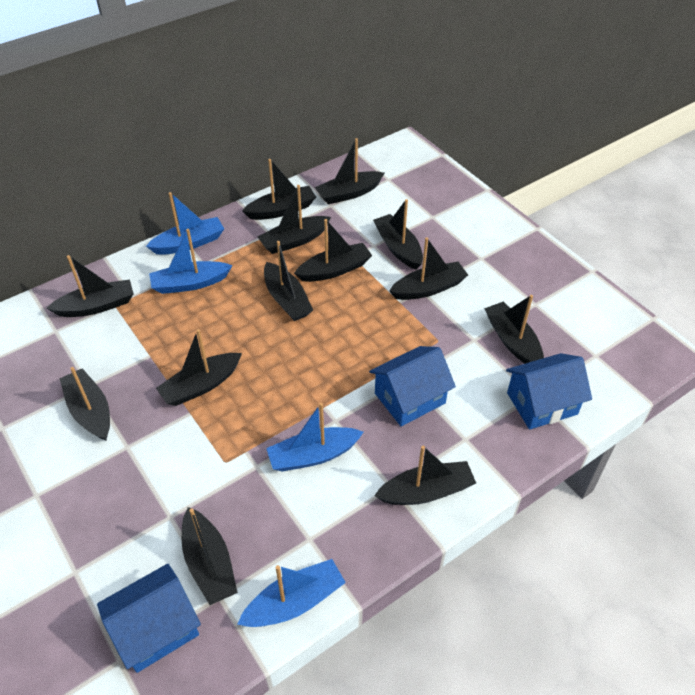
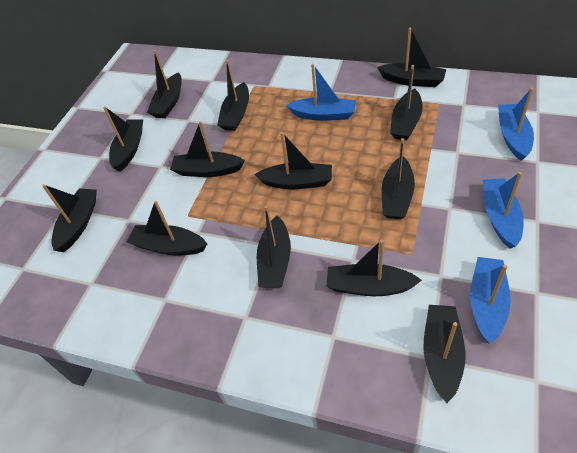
blue house: [97,564,201,673] [369,346,456,426] [506,353,592,430] = 3 -> none = 0

